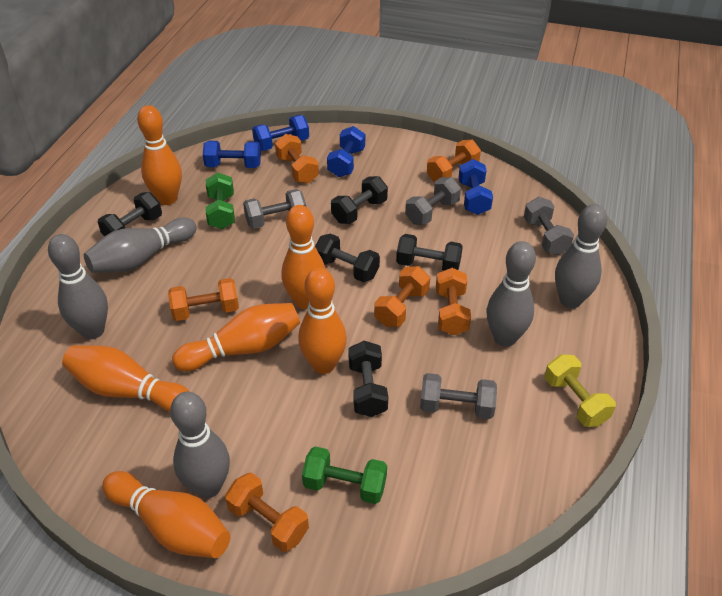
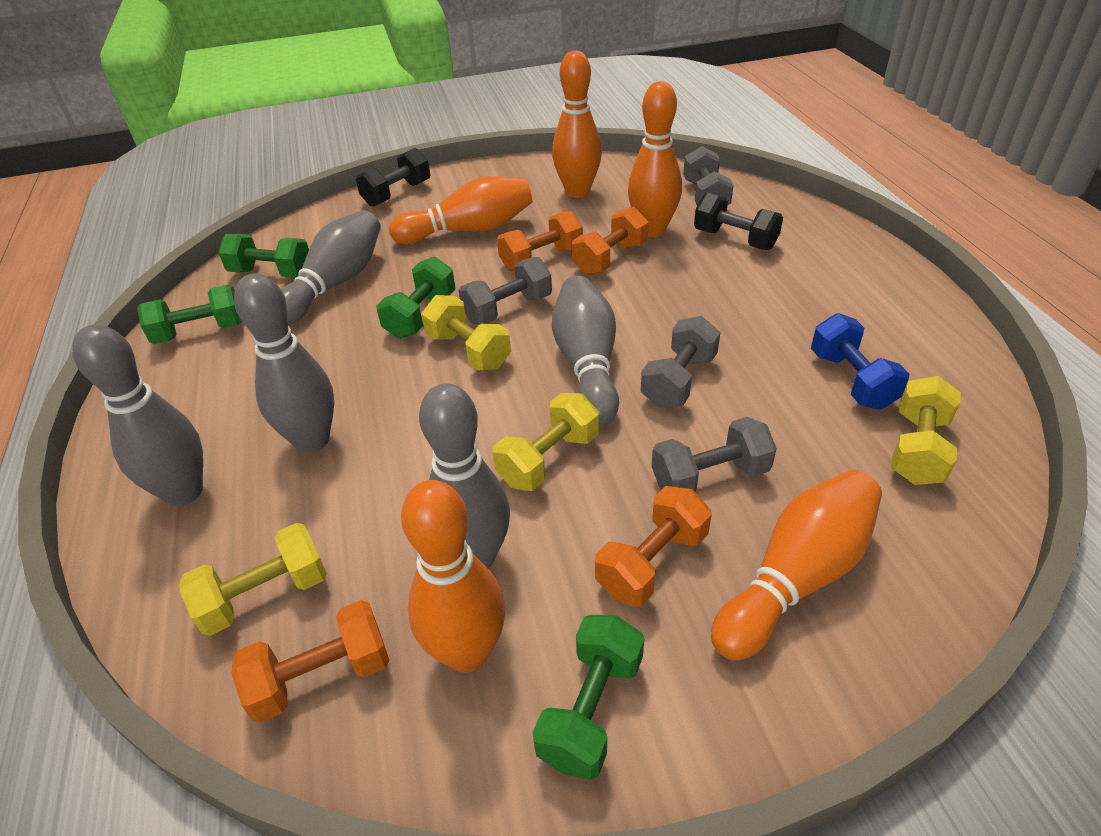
black dumbbell: [98,192,162,237] [315,233,380,282] [331,176,388,224] [348,341,388,417] [396,234,463,271] = 5 -> [356,148,430,207] [694,193,783,250] = 2
blue dumbbell: [203,141,261,168] [252,115,309,151] [327,126,365,177] [459,159,493,215] = 4 -> [811,313,909,410] = 1
green dumbbell: [206,173,235,229] [302,446,387,504] = 2 -> [137,285,242,344] [218,234,309,278] [376,257,456,339] [532,615,644,780] = 4
orange bowling pin: [62,345,190,412] [102,471,230,558] [137,105,182,205] [172,303,300,371] [281,205,325,309] [298,268,347,374] = 6 -> [389,176,532,244] [401,480,505,673] [552,51,602,198] [628,81,682,237] [711,470,882,661] = 5
orange dumbbell: [168,278,239,321] [225,473,309,552] [275,134,319,184] [374,266,430,327] [427,140,481,183] [436,268,471,335] = 6 -> [232,600,390,723] [497,211,583,271] [572,207,649,275] [595,486,712,607] = 4
yellow dumbbell: [545,354,616,427] = 1 -> [180,523,327,636] [422,295,511,370] [492,393,599,491] [891,376,961,485] = 4

